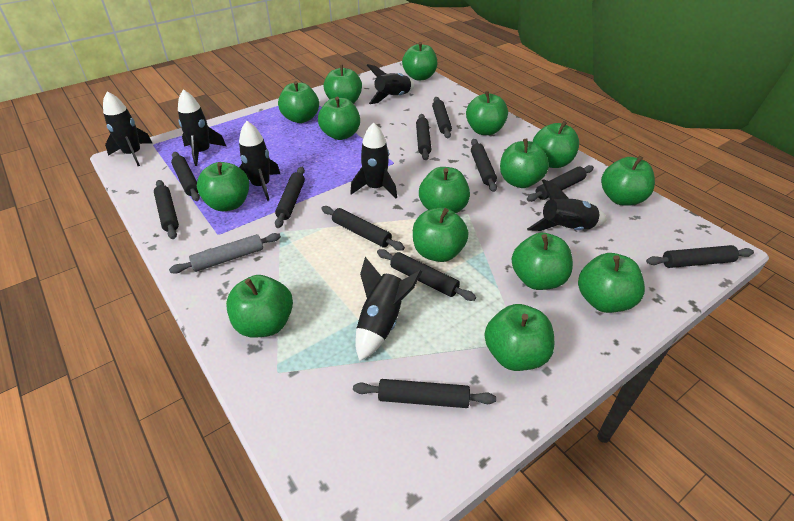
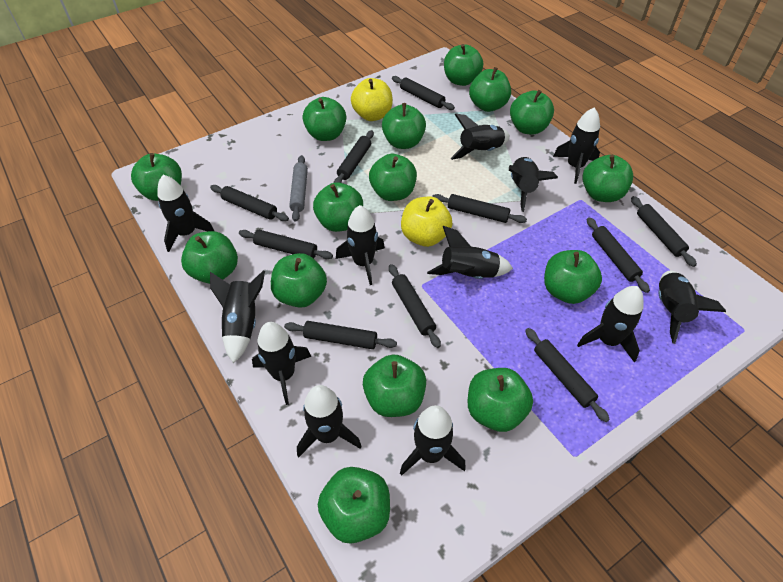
black rocket: [103,91,152,166] [178,89,226,166] [239,121,280,201] [350,122,397,198] [355,257,422,361] [367,64,415,104] [527,179,607,231] = 7 -> [157,175,214,252] [210,271,265,363] [252,322,311,405] [297,385,362,457] [336,205,385,285] [400,405,466,476] [427,226,513,279] [450,114,510,160] [509,157,558,212] [553,107,600,184] [577,286,644,363] [658,271,726,344] = 12
black rolling pin: [154,180,179,239] [171,152,200,201] [275,167,305,228] [321,206,405,251] [353,379,496,408] [377,249,476,301] [416,114,431,160] [432,97,452,138] [471,139,497,192] [527,165,594,202] [646,245,754,268] = 11 -> [210,185,289,221] [239,230,333,259] [284,321,397,349] [334,130,374,183] [389,264,441,348] [392,76,455,110] [432,194,527,223] [525,328,610,422] [587,217,650,293] [631,196,697,267] = 10
yellow apple: none = 0 -> [351,78,393,121] [401,197,452,247] = 2

